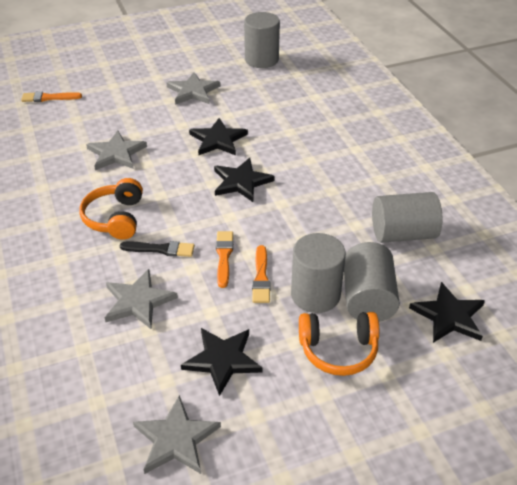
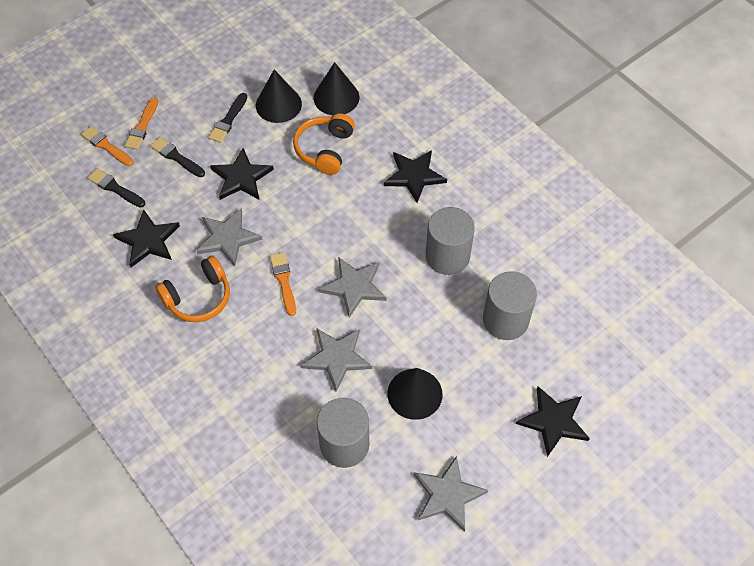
black brush: [120,241,195,257] = 1 -> [88,168,145,208] [150,137,205,177] [208,93,247,143] = 3
black cone: none = 0 -> [256,70,302,123] [314,62,359,115] [388,368,443,420] = 3
grey cylinder: [244,12,280,68] [291,233,346,313] [344,242,400,322] [372,192,443,243] = 4 -> [317,398,369,468] [426,207,475,275] [483,271,537,340] = 3

